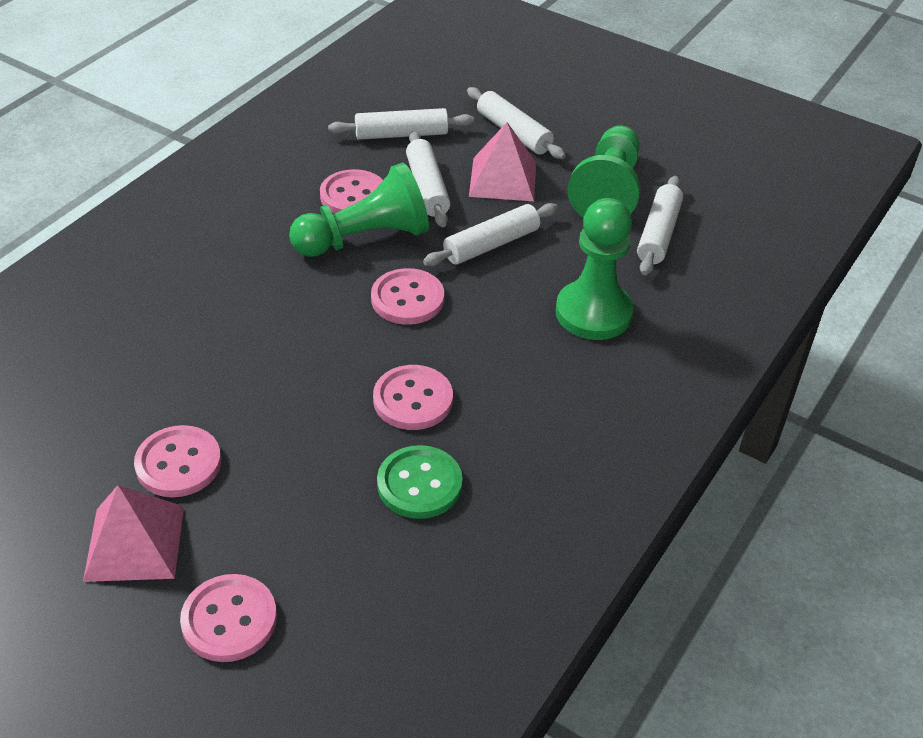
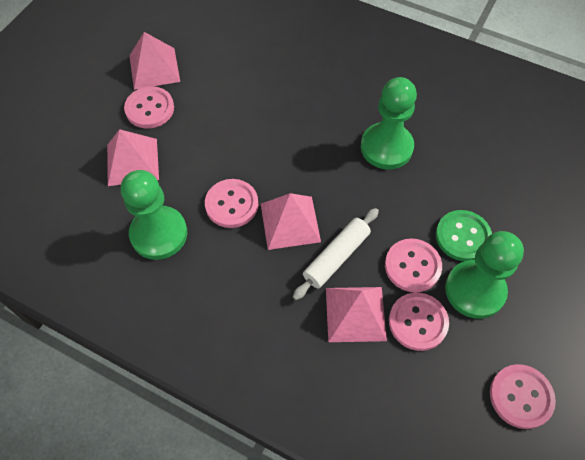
pink pyramid: [83,485,184,582] [469,122,536,201] = 2 -> [107,129,159,186] [130,32,180,90] [261,193,321,250] [326,287,387,342] = 4
white rolling pin: [328,108,474,140] [406,131,451,227] [423,203,558,266] [467,87,566,159] [637,176,683,275] = 5 -> [293,208,379,300] = 1

